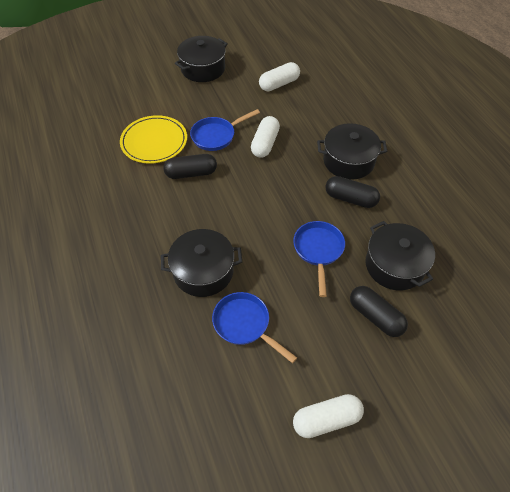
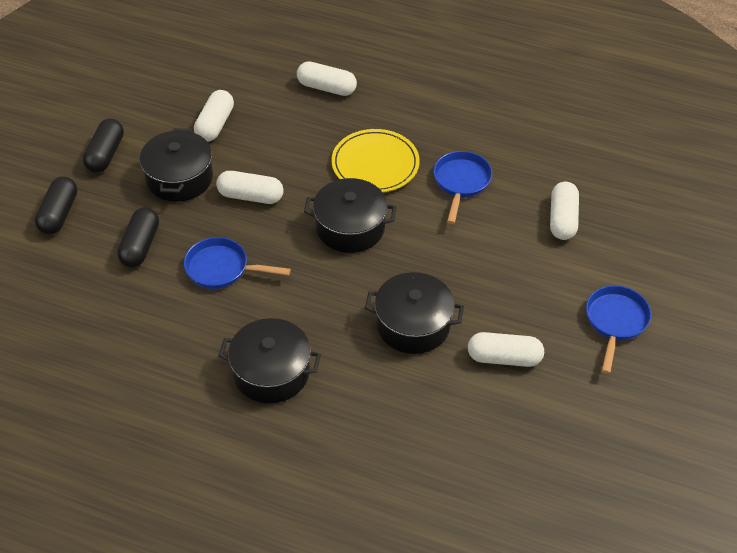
white capsule: [251,116,280,158] [259,62,300,91] [293,394,364,438] = 3 -> [194,90,234,142] [216,171,284,204] [297,61,357,96] [468,332,544,367] [550,182,579,240] = 5

